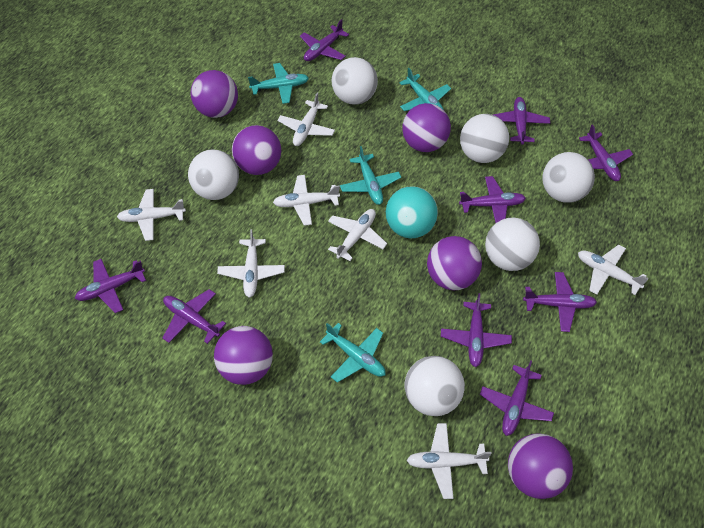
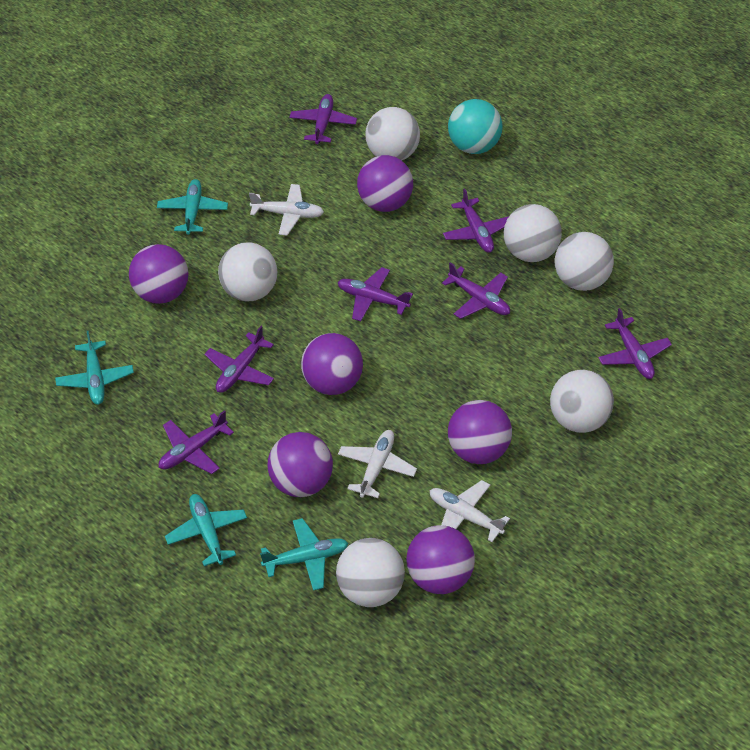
purple plane: [75,259,146,313] [163,289,226,344] [300,19,349,61] [441,293,512,367] [459,176,526,223] [480,360,554,436] [493,97,550,144] [523,272,597,332] [579,124,633,181] = 9 -> [159,410,234,474] [205,326,274,393] [290,94,357,144] [338,267,413,321] [442,262,510,319] [443,189,509,253] [598,308,672,379] = 7
white plane: [117,189,186,241] [217,229,285,298] [273,175,340,226] [278,92,335,146] [328,209,387,261] [406,423,492,499] [578,245,649,295] = 7 -> [249,184,324,236] [338,430,417,498] [430,480,510,542] = 3

